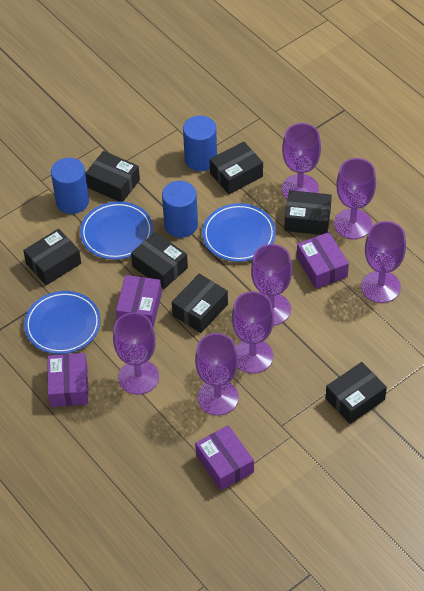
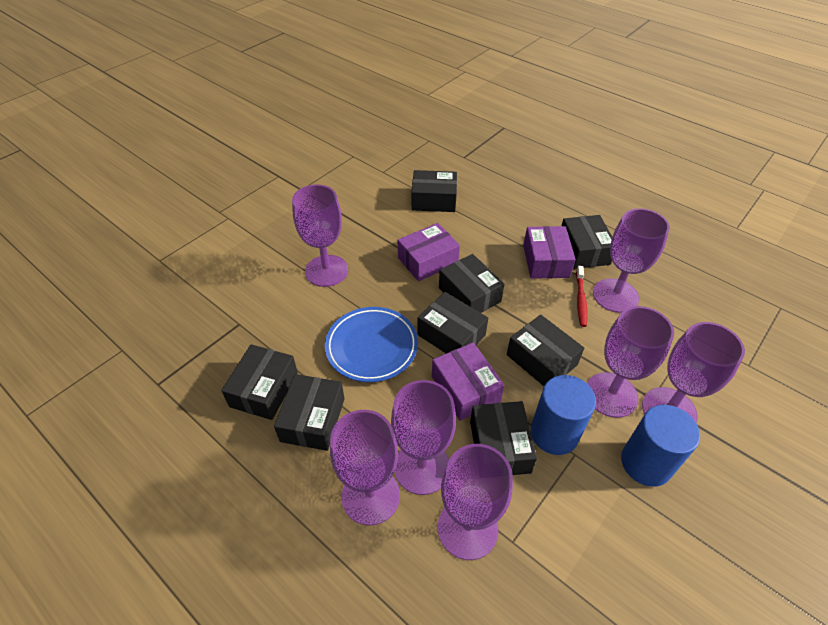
black box: [23,229,81,285] [85,151,140,202] [131,232,188,289] [172,274,228,333] [210,141,263,194] [285,190,332,235] [325,362,387,424] = 7 -> [221,344,298,420] [274,374,345,451] [412,170,457,212] [417,292,488,353] [439,254,504,313] [470,401,537,475] [507,315,584,386] [562,215,612,269] = 8
blue cylinder: [51,158,89,214] [162,181,198,238] [183,115,217,171] = 3 -> [531,375,596,455] [621,405,700,487] = 2
blue plate: [24,291,101,354] [80,201,153,260] [202,203,276,262] = 3 -> [325,307,418,382] = 1
purple box: [47,353,88,407] [116,275,162,327] [195,425,254,491] [297,232,349,289] = 4 -> [397,223,460,281] [432,342,504,421] [523,226,576,279] = 3
red toothbrush: none = 0 -> [576,266,588,327] = 1

